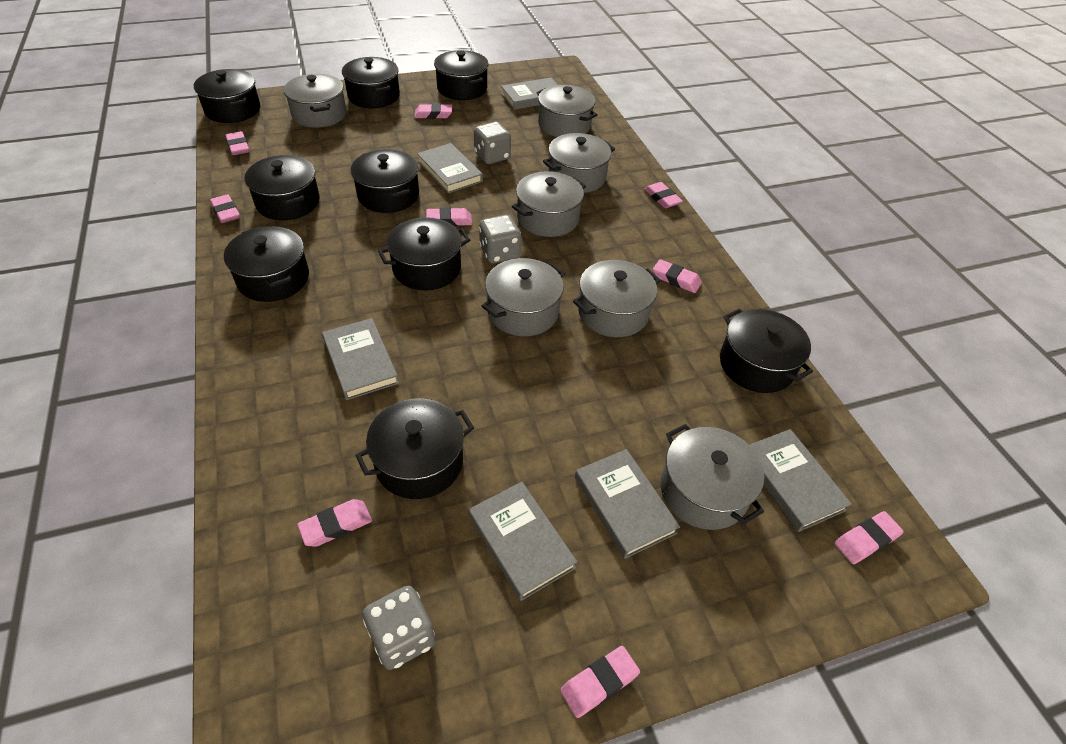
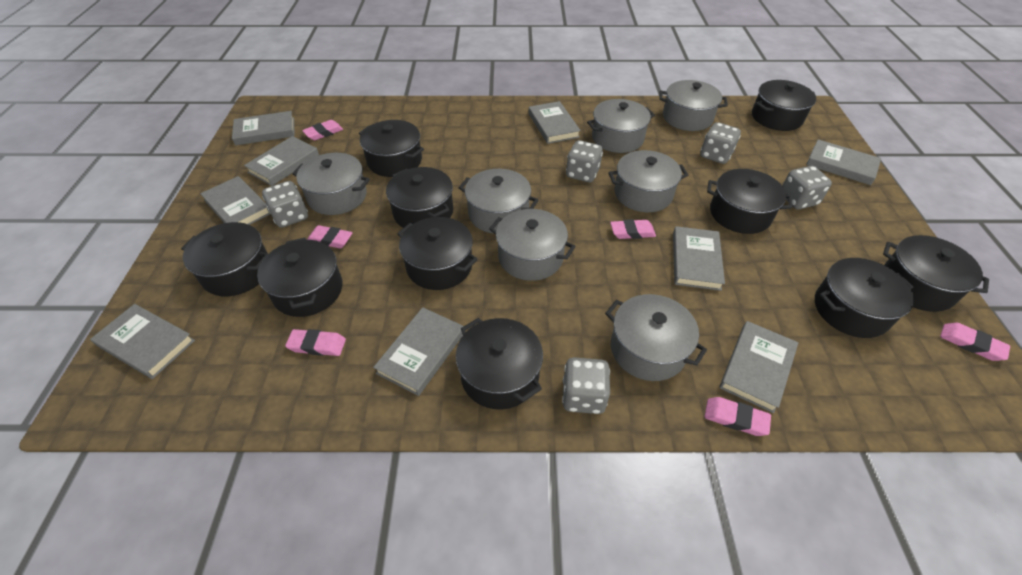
black pot: [194,69,261,123] [224,226,309,302] [245,155,320,220] [342,57,400,108] [351,149,419,213] [355,399,474,499] [378,217,470,291] [434,50,488,100] [720,309,813,393] = 9 -> [181,222,268,296] [257,238,343,317] [359,120,424,177] [386,167,453,228] [397,217,478,290] [456,318,543,410] [707,169,792,234] [752,80,816,131] [815,258,914,338] [883,235,989,312] = 10
grey book: [322,318,399,400] [417,143,483,193] [469,482,577,601] [501,77,558,110] [575,449,680,559] [750,429,852,532] = 6 -> [90,304,195,379] [200,176,270,225] [232,111,295,146] [244,136,319,186] [373,307,464,396] [529,101,581,144] [673,226,725,291] [719,321,798,413] [806,139,881,185] = 9
grey dice: [363,586,435,670] [474,122,511,164] [479,215,521,264] = 3 -> [262,181,308,228] [562,357,610,414] [566,140,603,182] [700,122,741,164] [782,166,832,209] = 5
pink eraser: [210,194,240,223] [225,131,250,155] [297,499,372,547] [414,104,452,119] [426,207,472,226] [560,646,640,718] [644,182,683,208] [653,259,702,293] [835,511,904,564] = 9 -> [285,329,346,356] [302,120,343,140] [307,225,353,249] [610,219,656,239] [705,397,771,436] [940,323,1010,361] = 6

